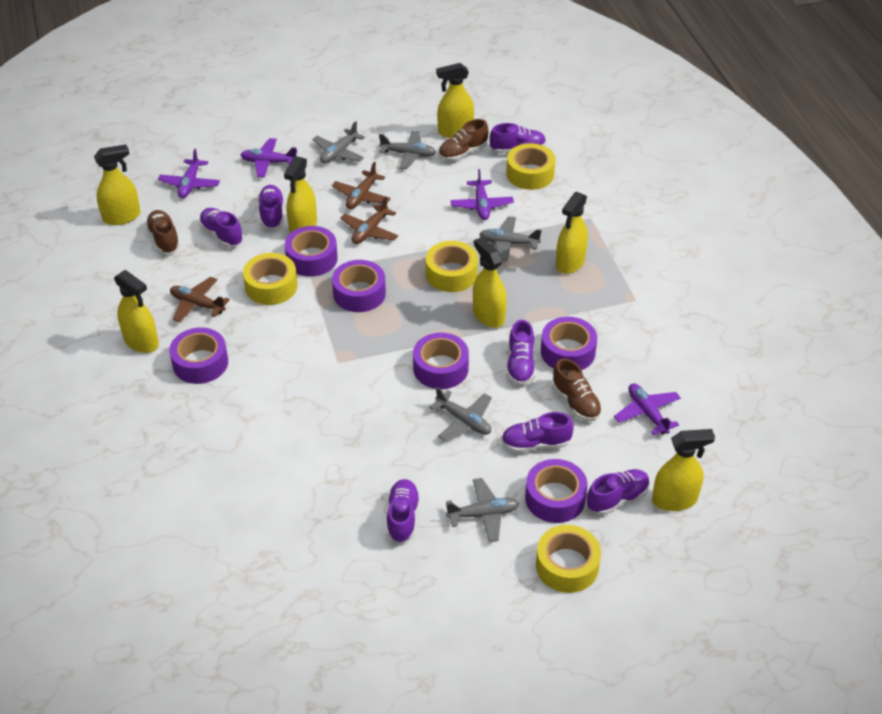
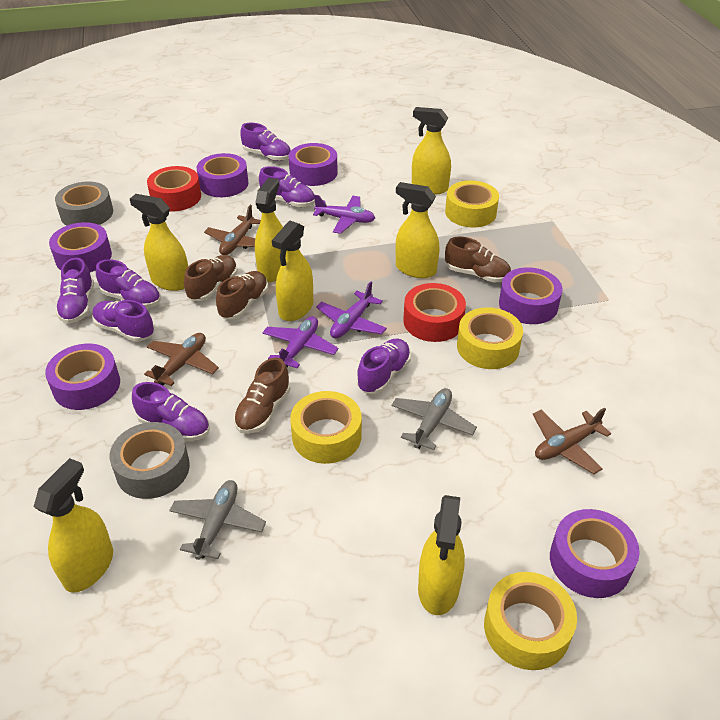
brown shoe: [145,210,180,253] [439,119,488,161] [552,359,602,421] = 3 -> [184,255,238,301] [216,271,268,319] [234,357,291,434] [445,237,511,282] = 4
grey plane: [312,121,365,163] [379,131,436,169] [429,387,492,441] [446,478,520,542] [479,217,542,261] = 5 -> [169,480,266,560] [391,388,477,450] = 2
grey tape: none = 0 -> [55,181,113,226] [110,422,190,499] = 2
purple plane: [158,149,220,198] [240,138,297,178] [451,169,514,220] [614,384,681,435] = 4 -> [262,316,338,369] [313,195,375,234] [316,282,387,338] = 3
red tape: none = 0 -> [147,166,201,212] [403,283,466,342] = 2

